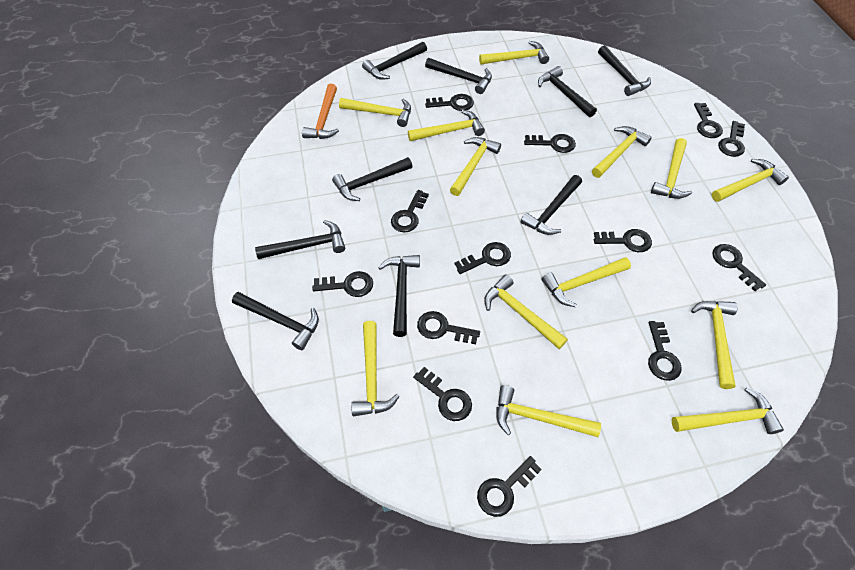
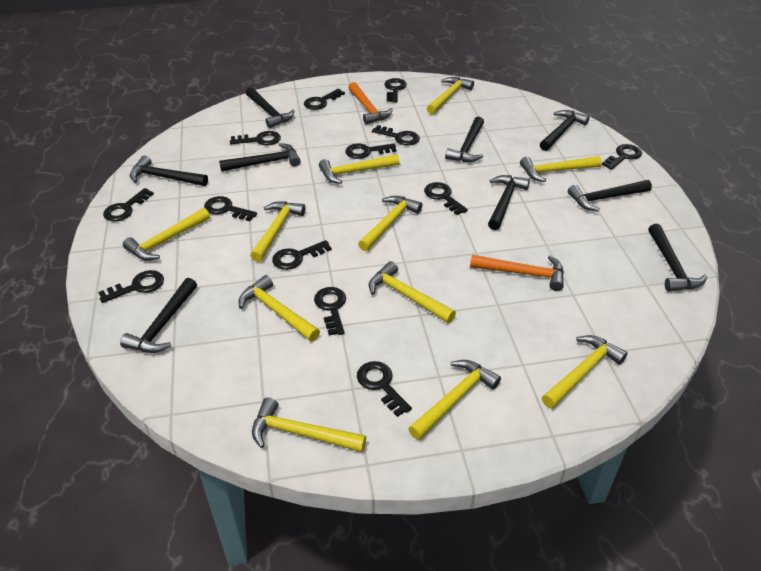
orange hammer: [302,84,339,139] = 1 -> [348,82,393,125] [470,255,564,291] = 2
yellow hammer: [339,98,411,127] [351,321,399,416] [408,110,485,141] [450,137,501,196] [479,41,549,65] [484,275,568,349] [496,385,601,437] [542,257,631,307] [592,126,652,178] [651,138,692,199] [672,387,784,434] [691,301,738,389] [712,159,789,202] = 13 -> [123,208,210,261] [239,275,320,342] [250,201,306,262] [252,397,366,452] [319,154,400,184] [358,196,422,251] [369,261,456,323] [408,360,501,440] [427,77,474,114] [520,156,602,182] [542,335,628,409] = 11

